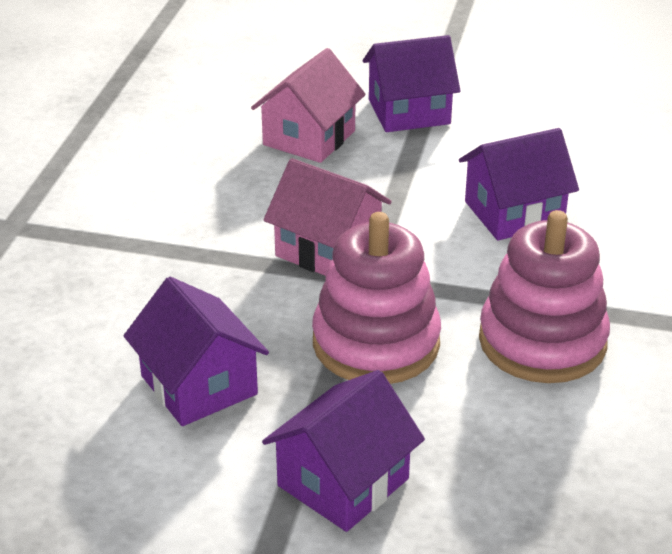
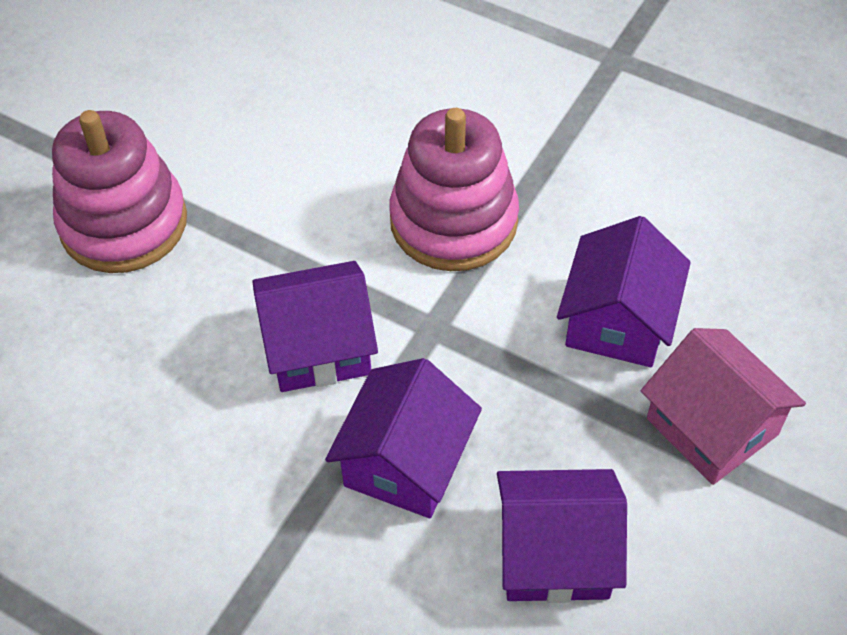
pink house: [251,48,366,163] [264,158,392,276] = 2 -> [641,328,806,485] = 1

